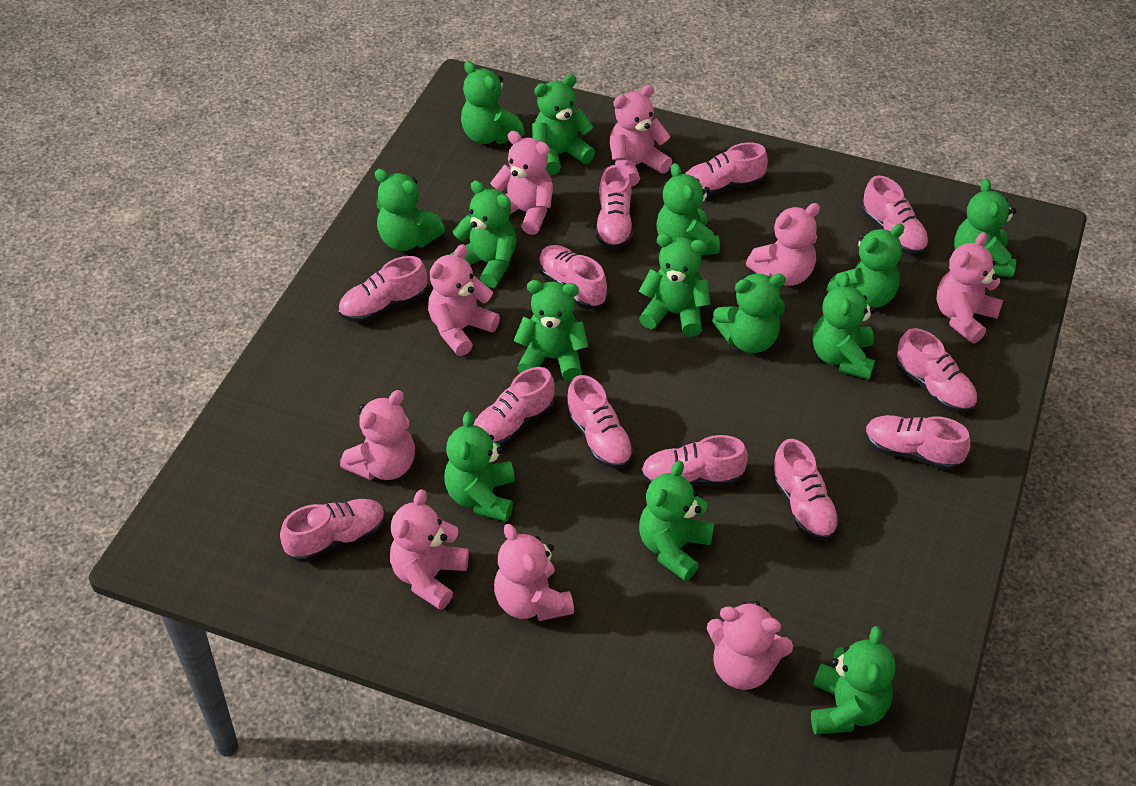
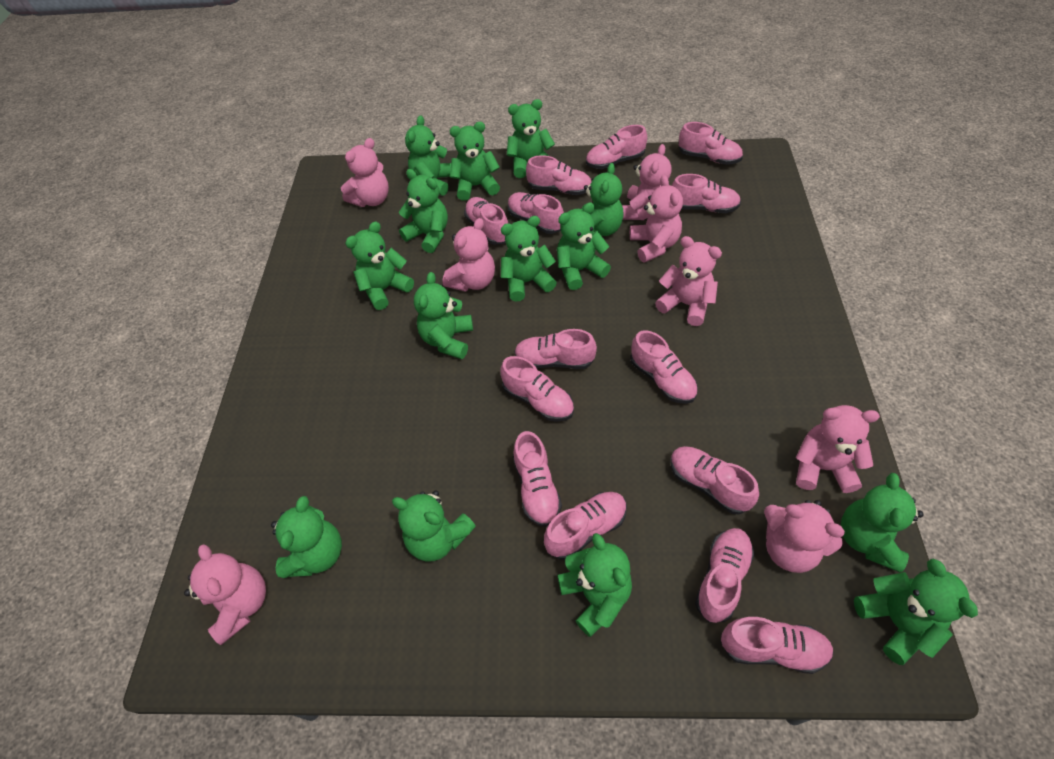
pink shoe: [280,499,385,562] [338,256,427,322] [473,367,555,447] [538,245,607,309] [566,375,634,469] [596,165,633,250] [641,435,748,486] [685,142,768,196] [771,439,840,541] [862,176,929,255] [865,415,970,471] [896,328,977,413] = 12 -> [464,197,508,245] [501,356,574,422] [508,192,564,234] [513,431,562,527] [514,329,597,369] [526,155,591,195] [544,492,627,560] [586,125,647,169] [630,330,698,404] [670,446,759,514] [672,174,741,213] [678,122,743,165] [695,528,755,623] [720,617,834,674] = 14
pink teddy bear: [340,390,415,480] [390,489,469,610] [428,244,500,356] [490,131,553,235] [494,524,574,621] [610,85,672,186] [706,601,793,690] [746,203,820,286] [936,232,1003,343] = 9 -> [184,544,266,645] [341,138,389,207] [442,218,495,292] [622,144,672,220] [630,175,683,263] [655,236,722,326] [764,500,845,573] [796,405,880,493] = 8

